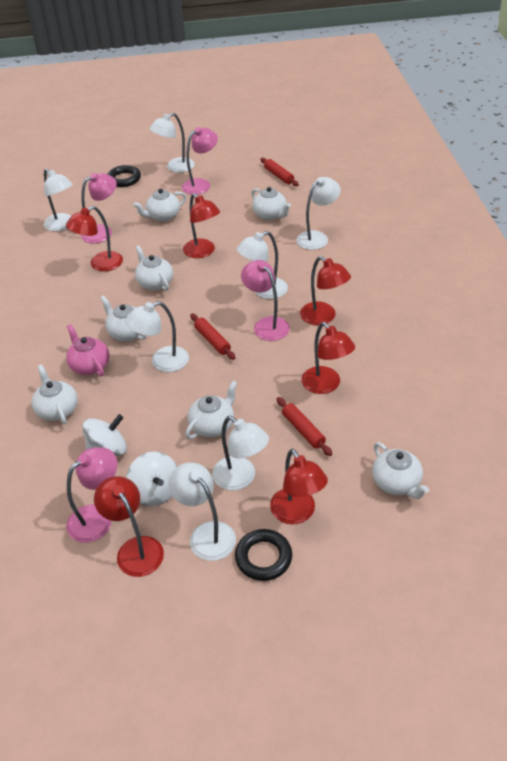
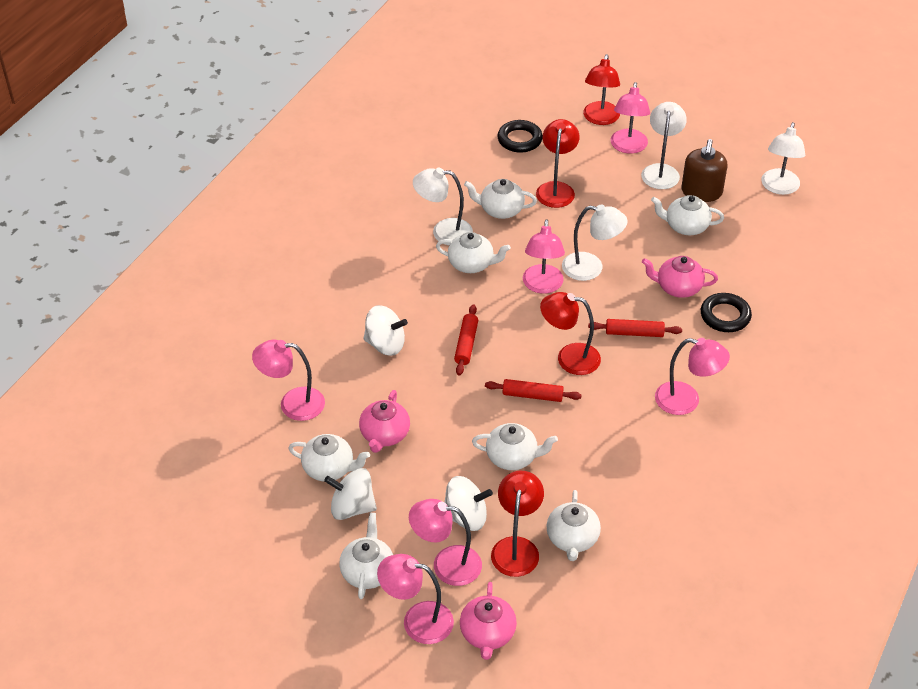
brown soap dispenser: none = 0 -> [681,139,728,202] = 1
pink lamp: [66,447,117,543] [81,173,117,243] [182,127,218,195] [241,260,290,341] = 4 -> [252,340,325,421] [377,554,454,644] [409,499,482,586] [523,219,565,294] [611,82,650,154] [655,338,730,415] = 6
pink teapot: [66,324,110,376] = 1 -> [359,390,410,453] [460,582,517,660] [642,256,718,298] = 3
red lamp: [66,206,123,271] [94,476,164,577] [183,193,220,258] [270,449,328,524] [300,256,351,325] [301,322,355,394] = 6 -> [491,471,544,577] [536,119,579,208] [540,292,601,375] [583,54,620,125] = 4
white lamp: [44,168,73,231] [125,301,189,372] [149,113,195,173] [169,462,236,561] [212,416,269,490] [237,231,288,299] [296,177,341,250] = 7 -> [413,168,473,245] [562,204,627,281] [641,102,687,189] [761,122,805,195] = 4
white spinning top: [82,414,127,456] [126,451,177,506] = 2 -> [324,468,377,520] [363,305,408,356] [444,476,493,531] = 3

